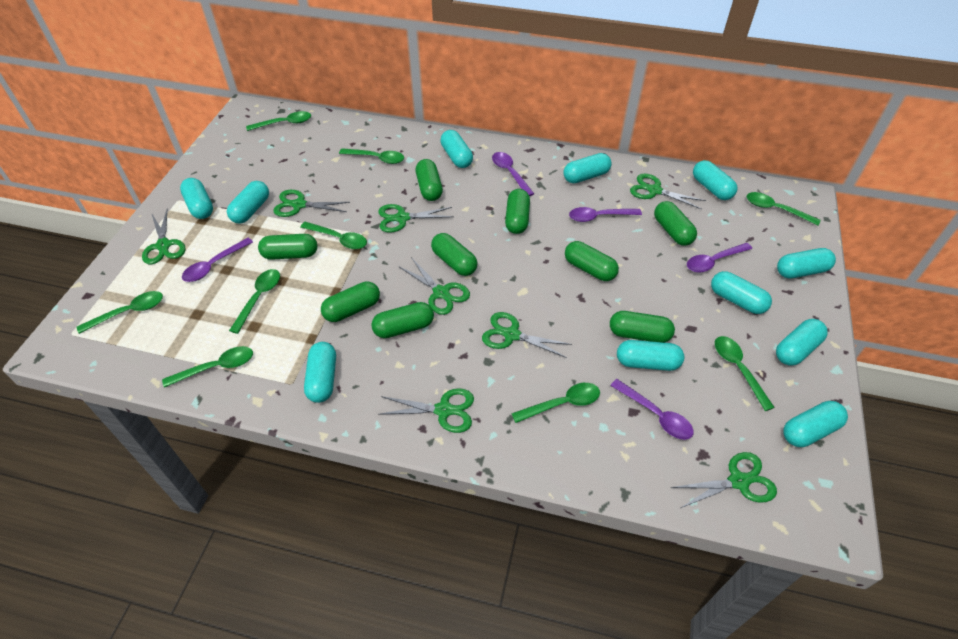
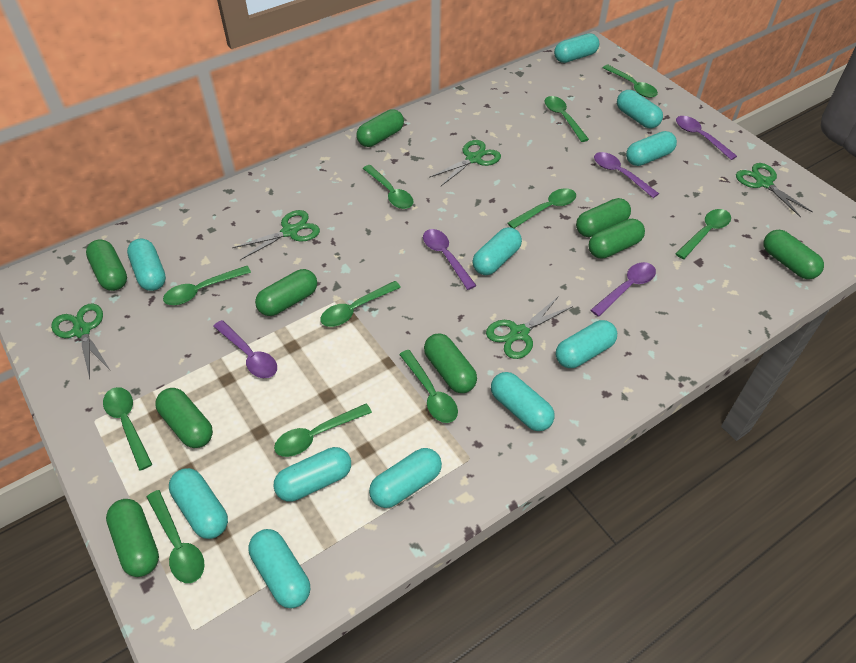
green scissors: [142,210,186,265] [273,190,350,217] [378,204,454,233] [378,388,474,433] [400,257,470,315] [482,312,572,358] [630,174,706,210] [671,452,777,508] = 8 -> [51,304,111,379] [232,210,320,260] [429,140,501,186] [486,296,573,359] [736,163,813,218] = 5
green spoon: [77,291,163,334] [162,346,253,387] [229,269,280,334] [246,111,311,131] [300,222,367,249] [339,148,404,164] [511,383,600,423] [715,336,775,411] [747,192,821,225] = 9 -> [103,387,152,471] [147,490,205,583] [163,266,251,305] [274,403,372,457] [320,281,401,327] [363,165,413,209] [399,350,458,423] [508,188,576,228] [544,96,589,142] [603,65,658,98] [675,209,731,259] = 11

